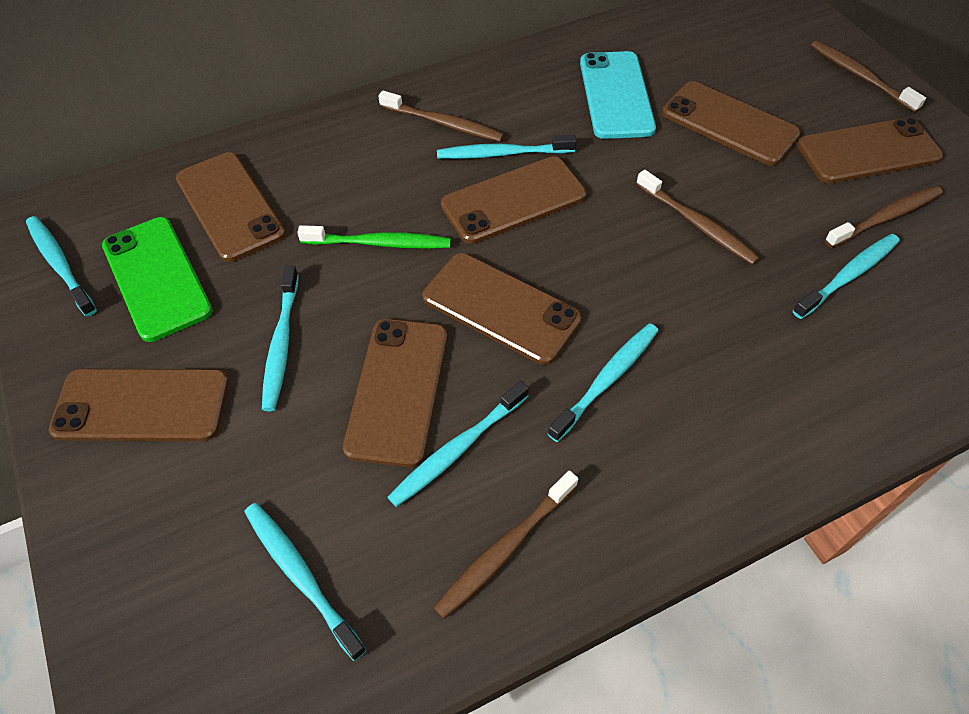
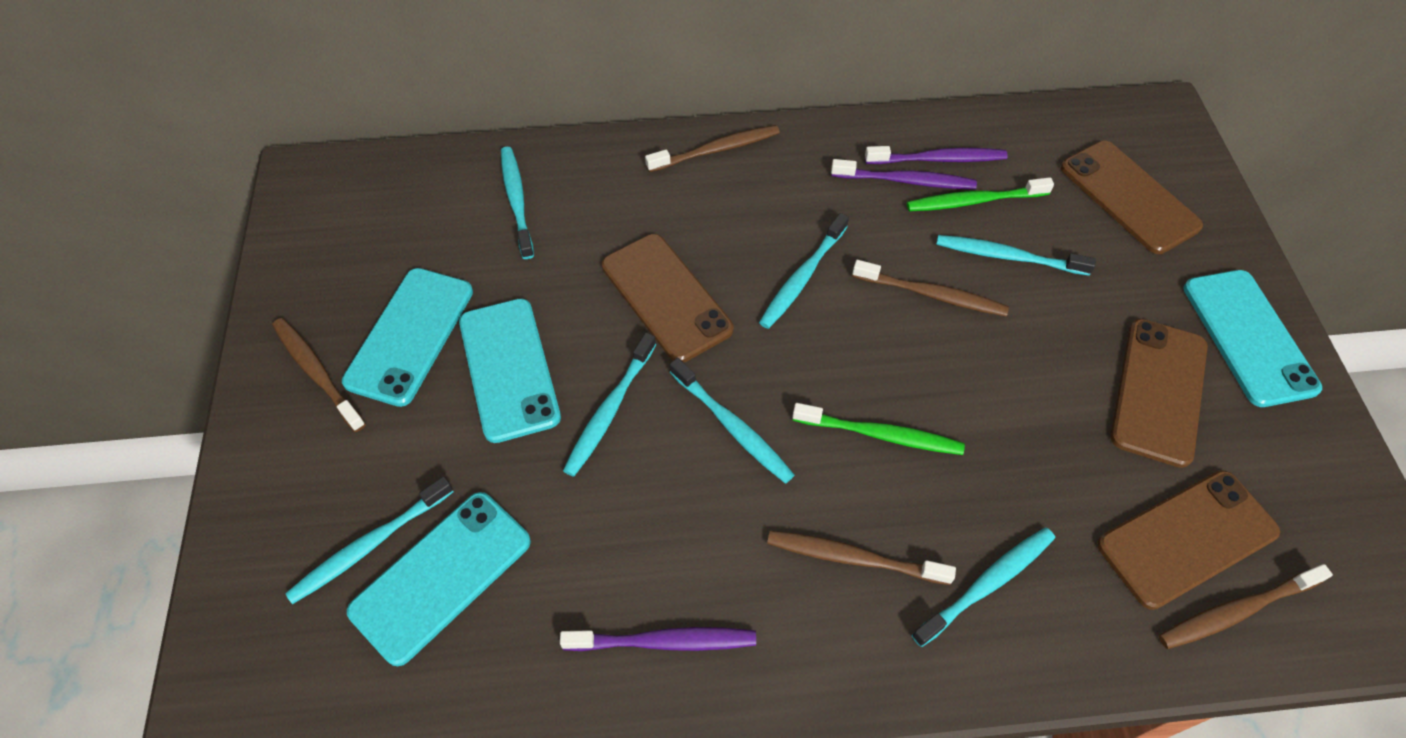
brown phone: [49,369,229,441] [176,152,286,262] [343,319,447,467] [422,253,582,365] [441,156,586,244] [662,81,801,166] [797,117,943,184] = 7 -> [602,234,734,363] [1061,141,1203,254] [1097,470,1280,610] [1111,319,1208,468] = 4
green phone: [102,217,213,342] = 1 -> none = 0
green toothbrush: [297,225,451,249] = 1 -> [792,403,965,455] [907,177,1054,211] = 2
purple toothbrush: none = 0 -> [560,627,756,651] [831,159,977,189] [865,146,1008,164] = 3
turquoise phone: [580,51,656,139] = 1 -> [342,268,473,407] [347,492,531,666] [459,299,561,443] [1183,270,1322,407] = 4

